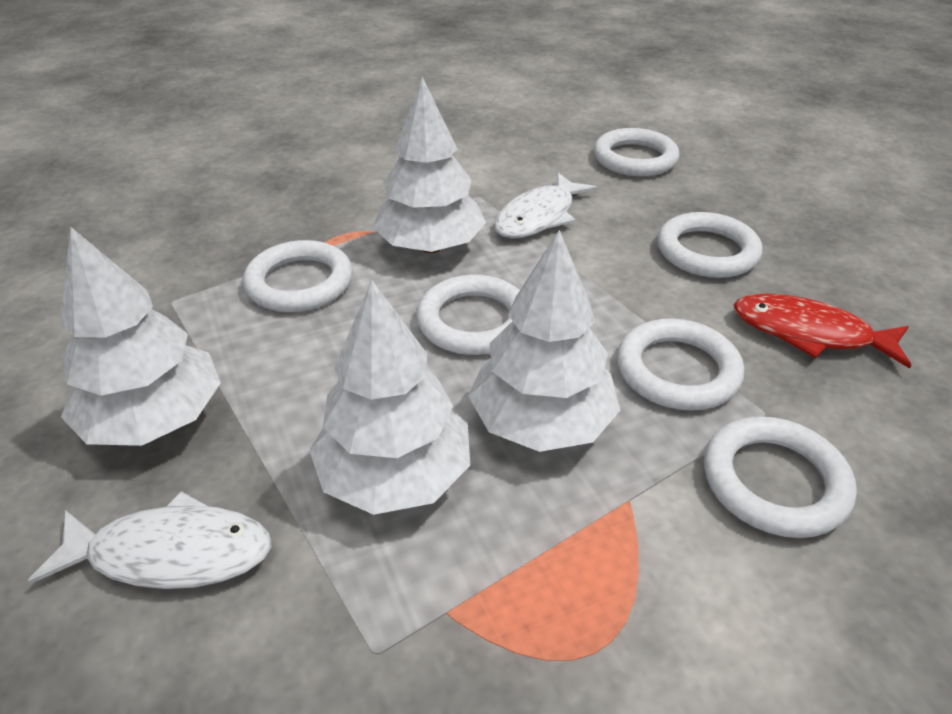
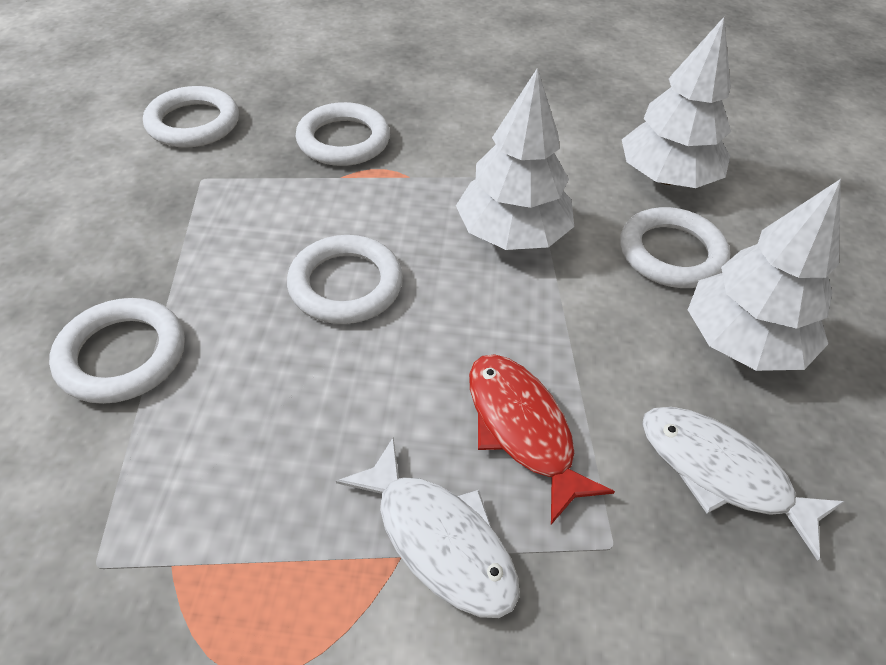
white ring: [243,240,353,312] [416,275,520,355] [594,128,680,177] [617,318,744,411] [657,212,762,278] [704,416,857,538] = 6 -> [49,298,185,404] [143,86,239,148] [287,235,403,324] [295,102,390,166] [620,207,730,288] = 5
white tree: [60,227,221,446] [309,280,470,515] [373,77,486,253] [468,230,620,452] = 4 -> [456,68,574,250] [622,17,731,188] [688,179,841,371] = 3

